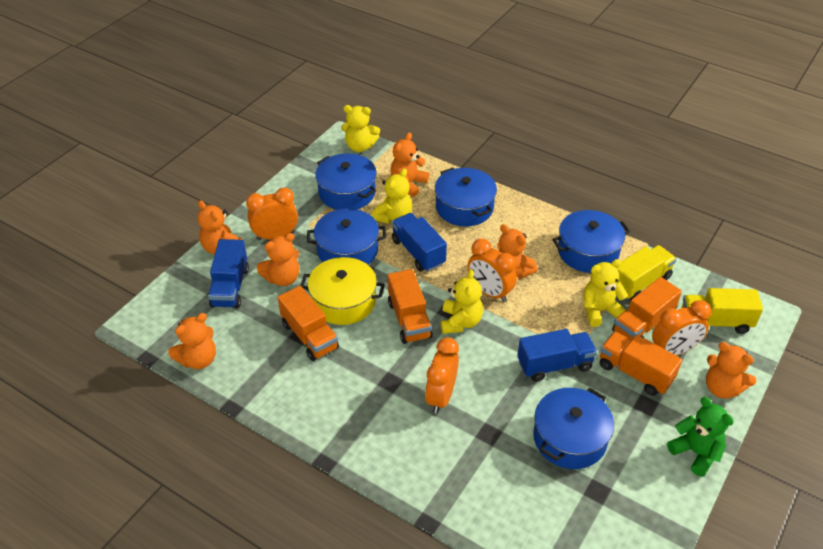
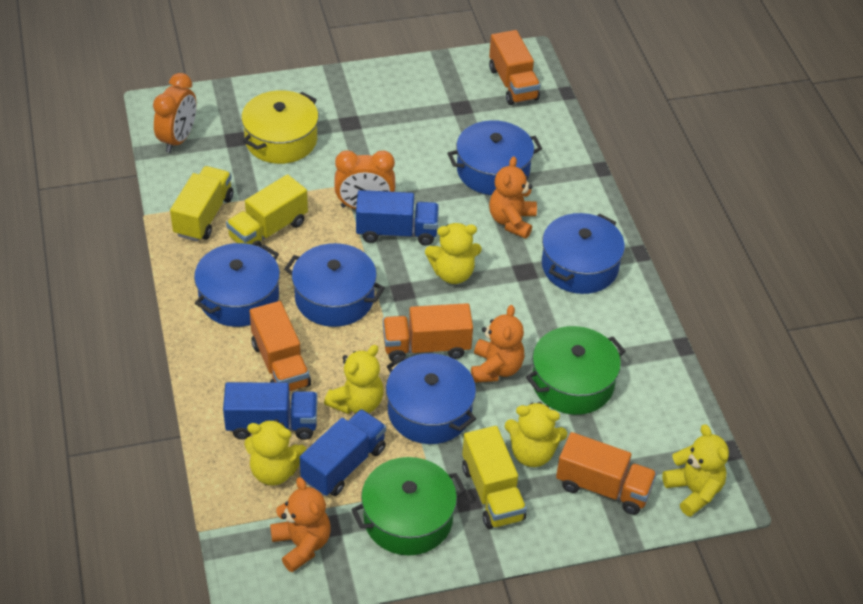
green pot: none = 0 -> [351,457,466,556] [526,326,625,415] = 2
green teddy bear: [667,397,734,477] = 1 -> none = 0
orange clock: [246,187,298,241] [425,337,459,414] [467,239,517,302] [652,300,711,356] = 4 -> [153,73,196,153] [334,150,395,209] = 2
orange teddy bear: [168,313,216,369] [198,200,242,254] [257,233,300,286] [390,132,429,197] [497,224,538,279] [706,342,756,399] = 6 -> [270,477,331,572] [471,305,524,382] [489,156,537,239] = 3
yellow teddy bear: [341,105,380,152] [372,169,412,224] [441,269,483,334] [584,259,628,327] = 4 -> [244,419,307,485] [324,345,384,414] [425,223,482,284] [505,402,567,467] [662,424,729,517] = 5
yellow truck: [617,245,677,299] [681,288,763,334] = 2 -> [170,166,233,241] [226,174,308,247] [462,426,527,529] = 3

